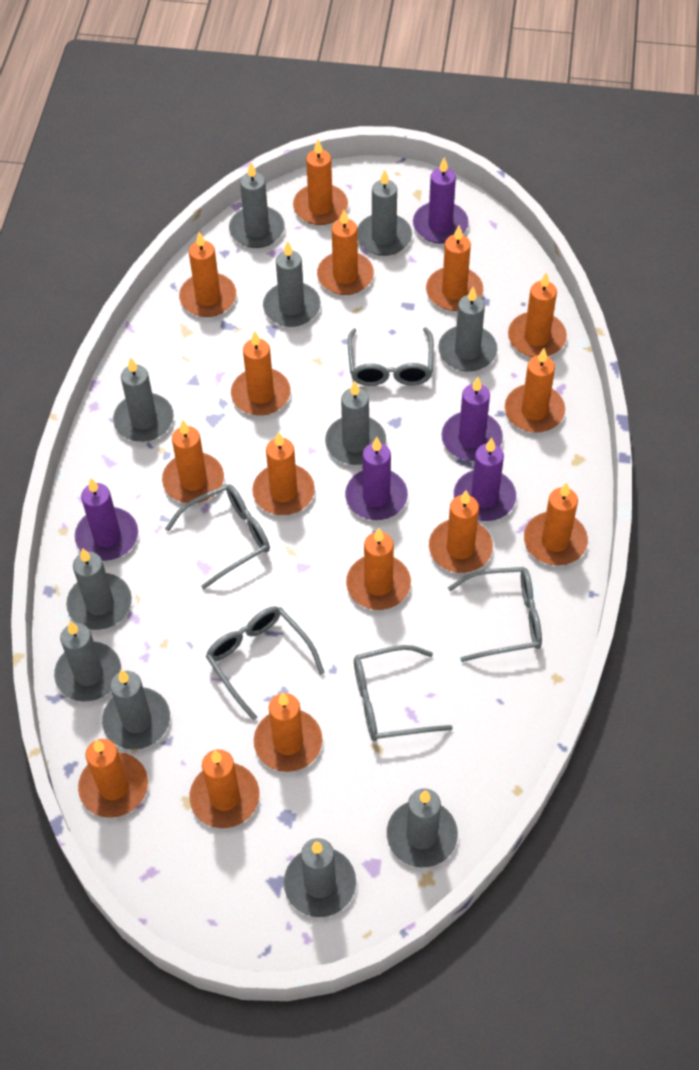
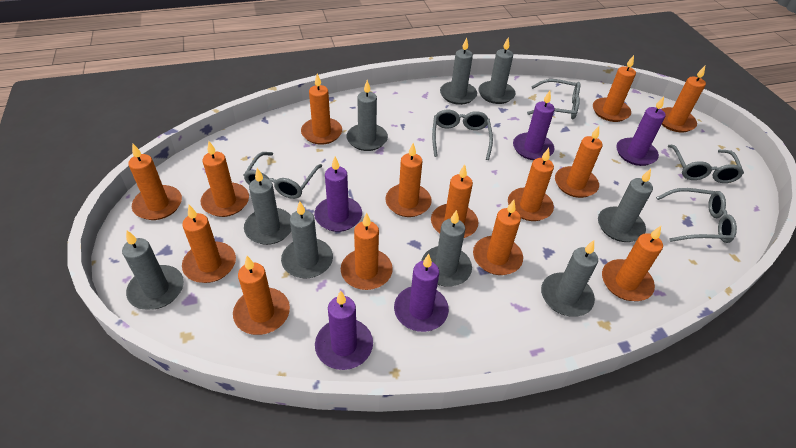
grey candle: [54,621,121,702] [66,548,132,630] [102,670,170,749] [113,357,174,442] [229,163,285,248] [263,241,321,327] [284,838,356,917] [325,381,386,465] [357,170,412,256] [387,788,458,867] [438,287,497,372] = 11 -> [122,230,184,310] [244,168,291,245] [281,201,333,279] [346,80,388,151] [421,210,472,287] [440,38,477,105] [478,38,516,104] [541,240,598,317] [598,169,653,242] = 9
orange candle: [78,739,148,818] [162,420,224,503] [179,232,236,317] [190,749,260,828] [231,331,291,416] [252,432,315,515] [254,693,322,772] [293,140,348,225] [317,210,374,295] [346,528,411,610] [426,226,483,311] [429,490,493,573] [505,348,565,433] [508,272,567,357] [524,483,588,566] = 15 -> [128,143,182,220] [182,205,236,283] [201,141,249,217] [233,256,290,335] [301,73,342,145] [341,212,393,290] [385,143,432,217] [431,164,478,238] [473,200,523,275] [508,148,554,221] [555,126,602,198] [593,55,636,122] [602,226,663,301] [661,66,706,133] = 14

